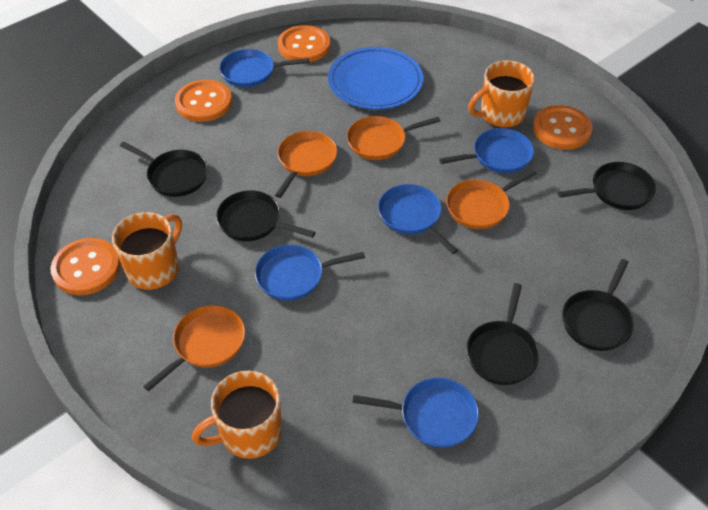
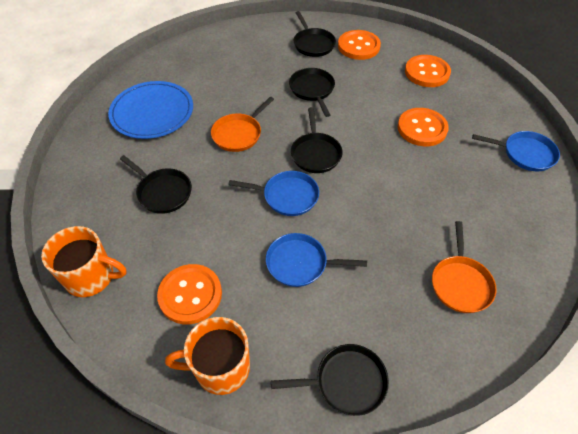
blue pan: [219,49,309,87] [255,245,365,301] [352,378,479,448] [378,184,458,254] [439,128,534,173] = 5 -> [228,171,319,216] [266,233,367,287] [472,131,560,171] = 3
orange mug: [112,212,182,290] [192,371,282,459] [468,60,535,128] = 3 -> [41,226,127,297] [165,317,250,395] = 2
orange pan: [143,305,245,391] [275,131,337,198] [347,116,440,160] [446,169,537,229] = 4 -> [211,97,274,152] [432,221,497,313] = 2

